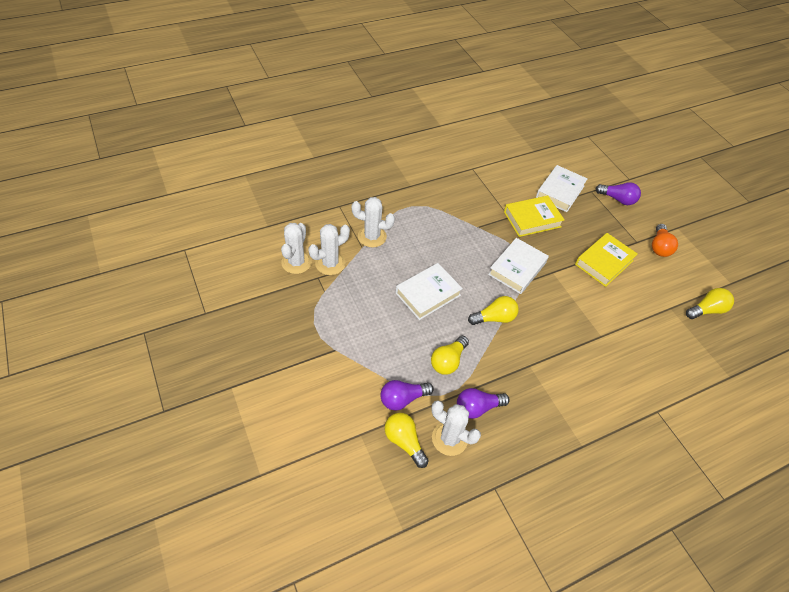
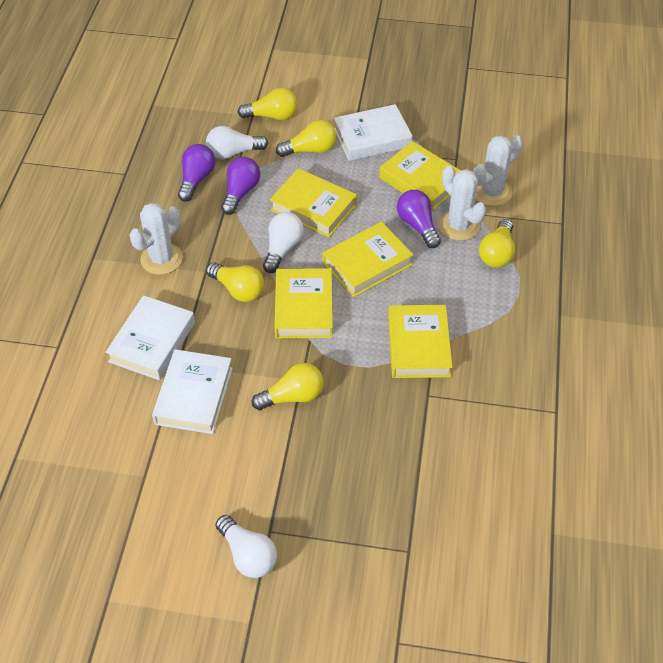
orange light bulb: [652,224,678,257] = 1 -> none = 0
white cactus: [281,223,312,274] [308,224,350,275] [351,197,395,248] [431,400,481,456] = 4 -> [129,203,183,275] [439,165,486,241] [474,135,523,206] = 3
white light bulb: none = 0 -> [206,126,268,159] [215,515,277,578] [263,212,304,273] = 3
yellow book: [504,196,564,237] [575,233,638,287] = 2 -> [270,168,357,237] [275,268,333,339] [323,222,414,297] [379,141,460,211] [388,305,452,378] = 5
yellow light bulb: [385,413,429,468] [431,336,469,375] [468,296,519,325] [686,288,734,319] = 4 -> [206,262,264,302] [237,88,297,120] [252,363,324,410] [276,120,336,157] [479,219,515,268] = 5

